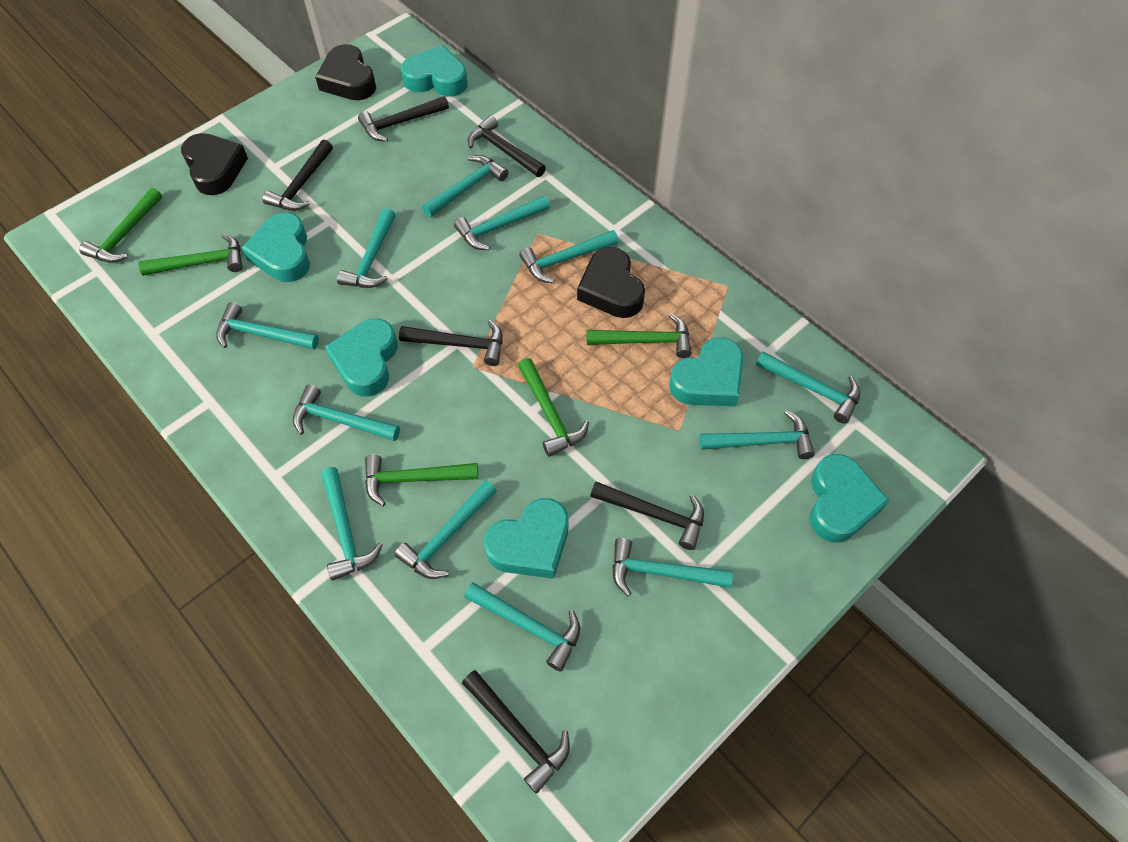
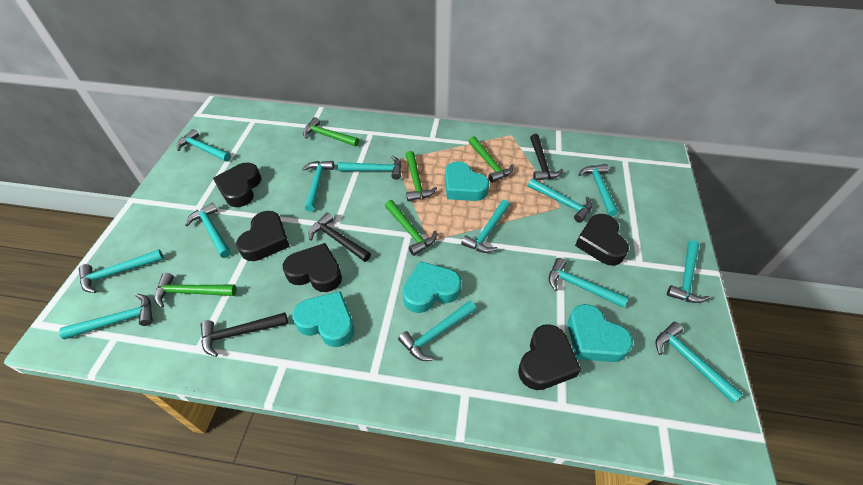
black hammer: [263,140,333,211] [358,96,449,142] [399,320,503,366] [462,670,570,794] [468,115,546,177] [590,481,704,550] = 6 -> [201,312,288,357] [309,213,371,262] [530,134,563,181] = 3
black heart: [181,133,248,195] [315,44,376,100] [577,247,645,318] = 3 -> [213,163,261,207] [236,211,290,261] [283,243,342,292] [518,324,581,390] [575,214,629,266] = 5
turquoise hammer: [216,302,319,349] [293,385,400,441] [321,467,383,581] [337,208,396,288] [394,480,497,579] [422,155,508,217] [454,196,550,250] [464,582,580,672] [519,230,619,284] [612,538,733,596] [699,410,815,459] [756,351,860,424] = 12 -> [59,294,153,339] [79,249,164,293] [177,129,231,162] [185,203,231,258] [302,161,334,212] [338,155,401,180] [398,301,477,361] [461,200,510,253] [528,178,592,223] [549,258,628,308] [579,164,618,216] [656,322,743,403] [667,240,710,303] = 13
turquoise heart: [242,213,310,282] [325,318,397,397] [401,45,467,97] [484,498,569,579] [669,338,743,407] [810,454,889,543] = 6 -> [292,291,354,347] [403,261,462,313] [445,161,489,201] [568,304,633,362] = 4

